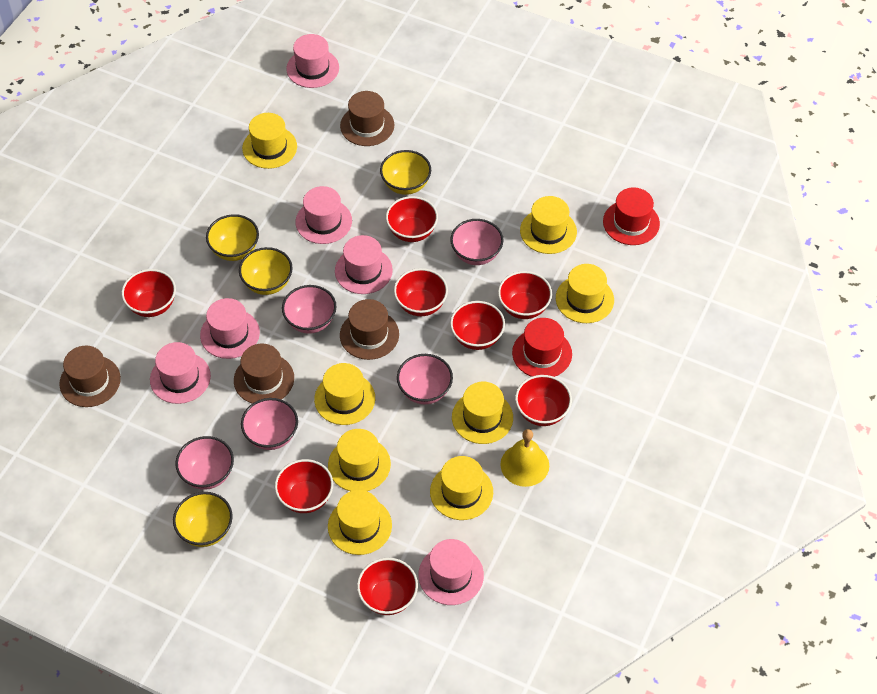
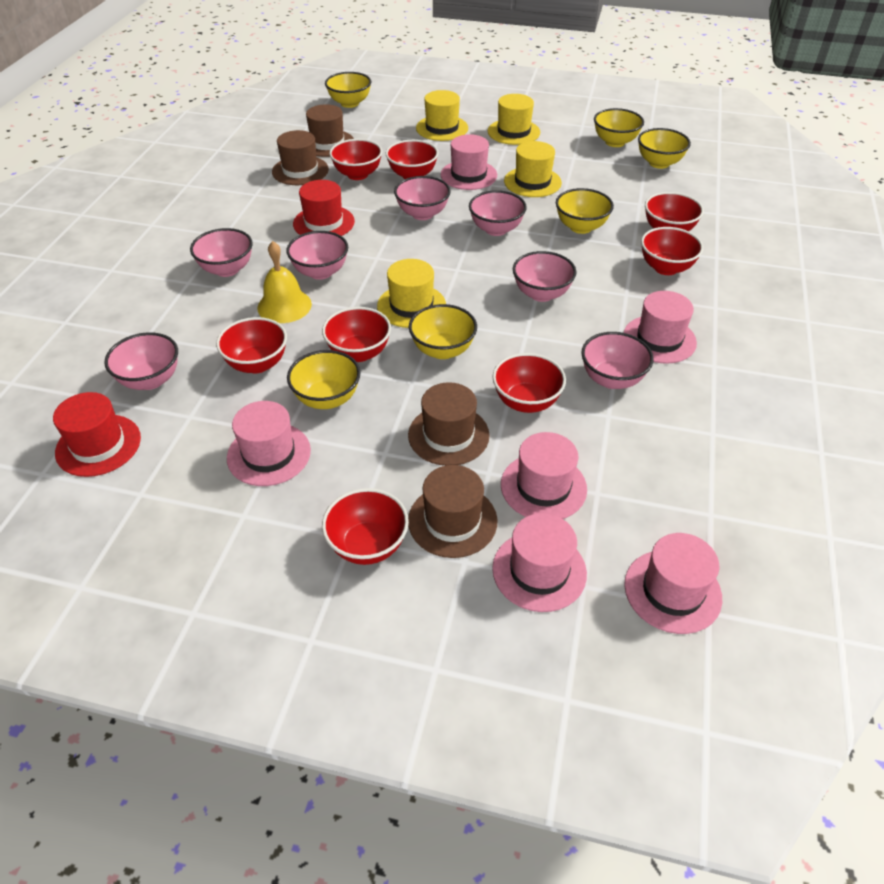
pink bowl: [175,436,234,490] [241,398,298,450] [282,285,336,334] [397,354,453,404] [450,219,504,265] = 5 -> [104,332,178,390] [190,228,253,277] [286,231,348,280] [394,176,451,220] [469,190,527,236] [513,251,576,302] [581,332,654,389] = 7
yellow bowl: [173,492,233,547] [206,214,259,261] [239,247,293,295] [380,150,431,195] = 4 -> [287,350,360,409] [325,72,371,108] [409,304,477,359] [556,188,614,234] [594,108,644,147] [638,128,691,169] = 6
yellow hat: [242,113,297,169] [314,363,375,425] [328,429,391,491] [328,490,392,555] [430,456,493,520] [452,382,513,444] [520,196,577,254] [556,264,614,323] = 8 -> [377,259,446,328] [416,90,468,141] [488,94,540,145] [504,141,562,197] = 4

